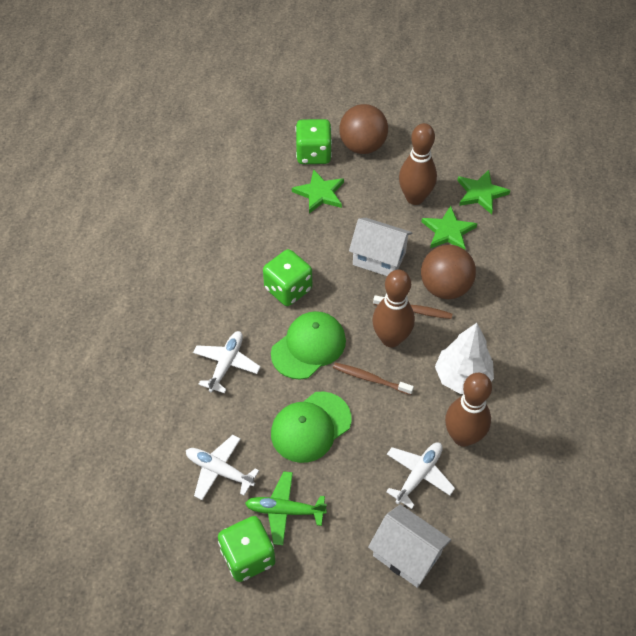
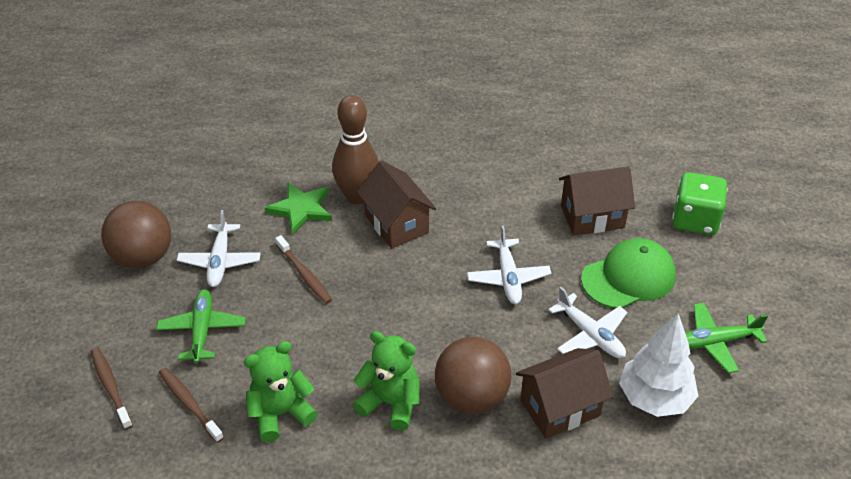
brown bowling pin: [372,270,415,348] [399,123,437,205] [445,373,492,447] = 3 -> [332,95,378,204] = 1
brown house: none = 0 -> [357,161,436,249] [516,348,613,439] [559,166,635,235] = 3
brown toothbrush: [333,363,414,395] [373,295,452,319] = 2 -> [91,348,133,430] [159,367,224,443] [275,235,332,304] = 3
green cap: [271,311,346,380] [271,391,352,463] = 2 -> [581,238,676,308] = 1
green dice: [218,516,275,582] [263,249,312,306] [295,119,332,164] = 3 -> [672,172,728,235] = 1
green plane: [245,471,327,545] = 1 -> [156,289,246,364] [685,303,768,373] = 2
green star: [292,169,344,213] [422,206,477,250] [457,170,510,214] = 3 -> [265,182,332,235] = 1
green teddy bear: none = 0 -> [244,341,318,442] [353,331,419,430] = 2
white house: [349,218,412,276] [368,504,451,588] = 2 -> none = 0

